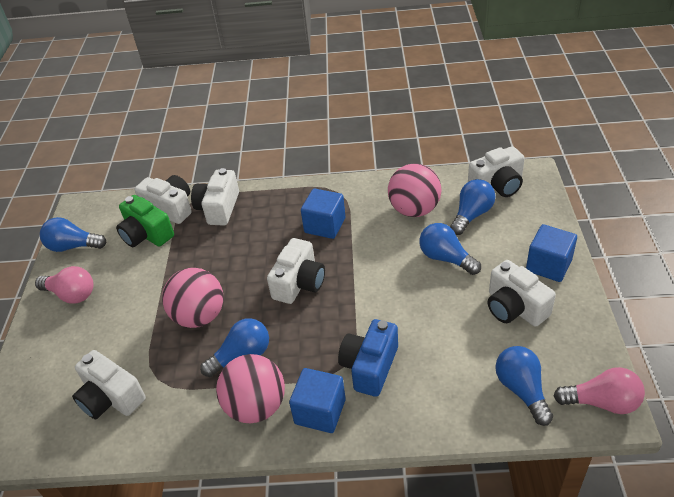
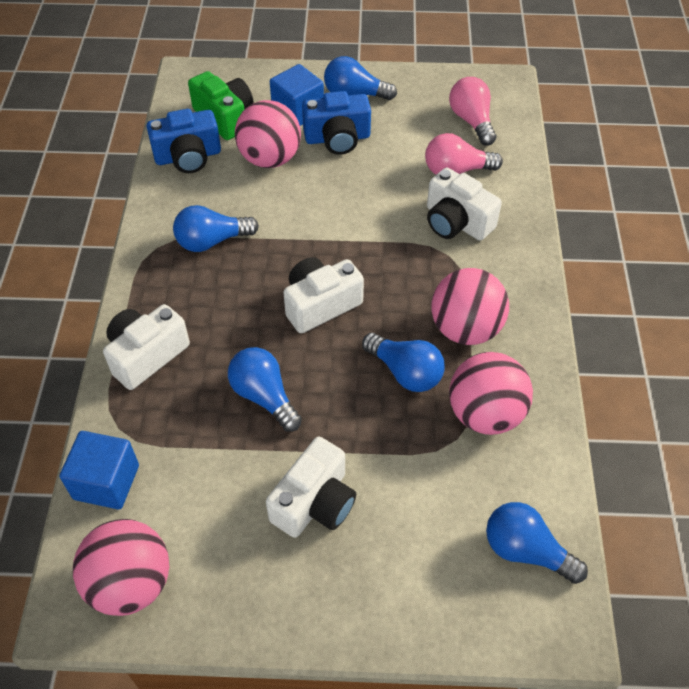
blue camera: [338,319,398,397] = 1 -> [146,109,221,173] [302,91,371,155] = 2
blue cube: [289,368,346,433] [301,189,345,239] [526,224,577,282] = 3 -> [60,431,139,509] [270,64,324,126] = 2
pink ball: [162,268,223,328] [216,354,285,423] [388,163,442,217] = 3 -> [73,519,169,616] [235,100,301,168] [431,268,509,345] [449,352,533,435] = 4
white camera: [72,350,146,419] [135,175,192,224] [191,168,239,225] [267,238,325,304] [468,146,525,197] [488,260,556,327] = 6 -> [103,304,190,390] [266,437,356,538] [283,257,364,333] [427,168,502,241] = 4

